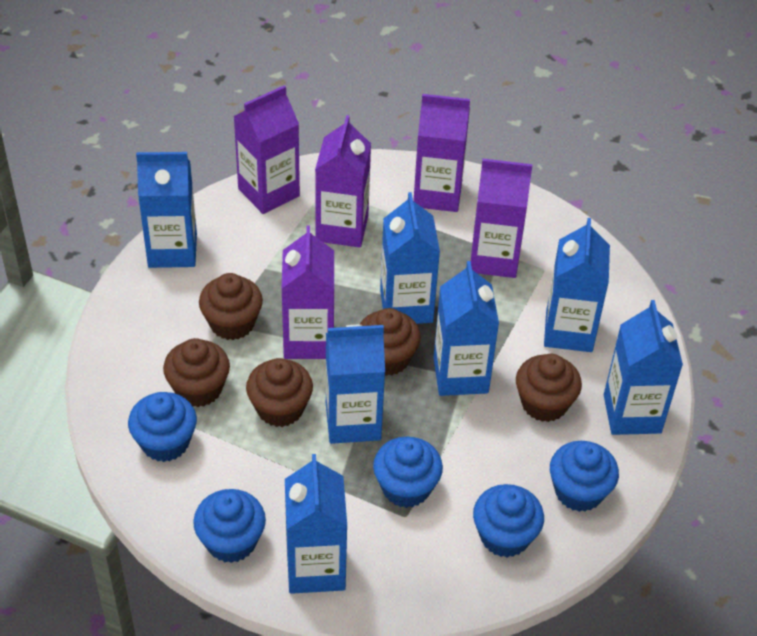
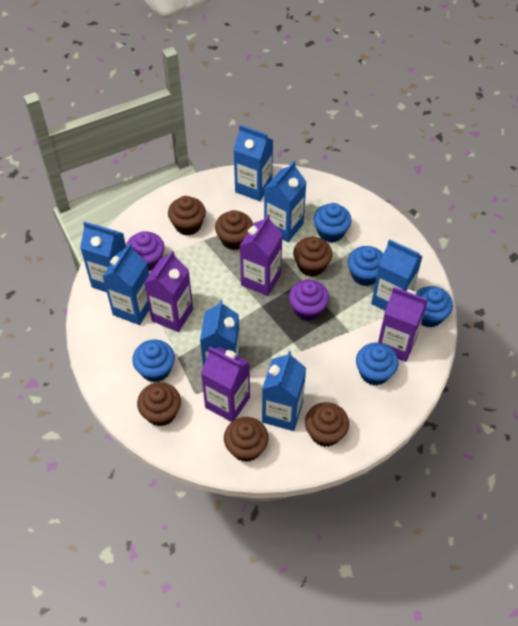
brown cupcake: [163,338,230,407] [199,273,263,340] [246,358,313,427] [359,308,421,376] [516,354,582,422] = 5 -> [137,382,181,426] [168,196,206,236] [215,210,253,250] [224,417,269,462] [293,237,332,277] [305,402,349,447] = 6
purple carton: [234,85,300,214] [282,226,335,359] [315,115,371,247] [414,94,470,212] [471,159,533,278] = 5 -> [144,251,193,332] [201,347,250,422] [240,214,283,296] [378,287,428,362] = 4
purple cupcake: none = 0 -> [126,231,165,271] [289,280,329,321] = 2

